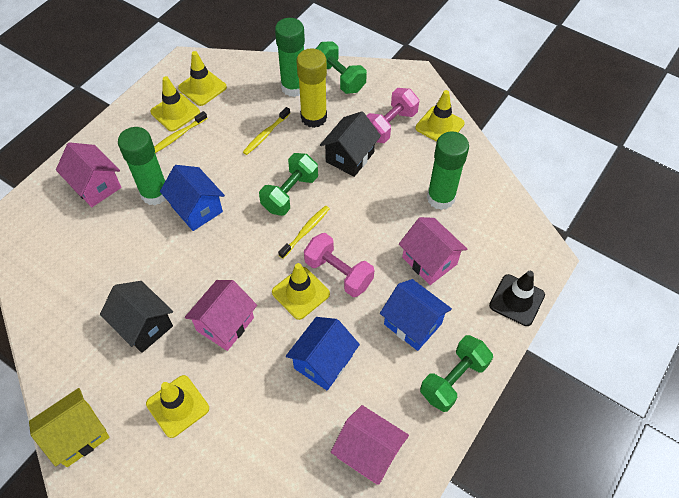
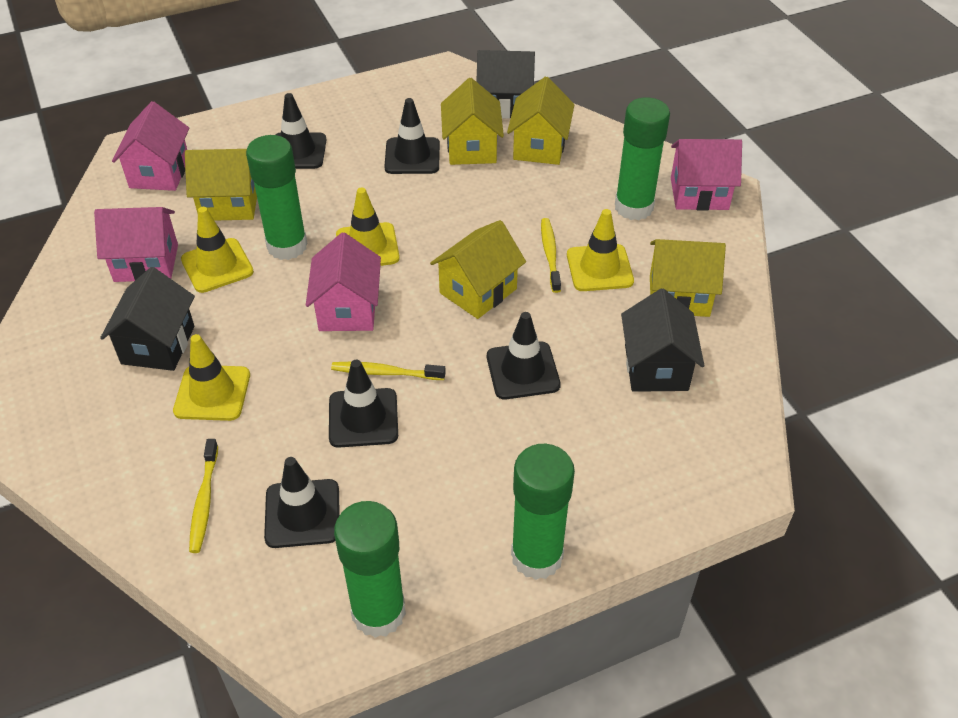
black house: [100,281,173,353] [320,111,381,177] = 2 -> [100,267,195,371] [476,50,535,119] [621,289,704,392] = 3
black traffic cone: [489,271,545,326] = 1 -> [264,457,340,548] [275,93,327,169] [329,360,398,448] [384,98,440,174] [487,312,561,399] = 5
blue house: [160,165,225,231] [286,317,360,391] [380,279,452,351] = 3 -> none = 0
green dumbbell: [259,153,318,216] [316,42,367,94] [420,335,493,412] = 3 -> none = 0
green glue stick: [118,127,166,205] [275,18,305,97] [427,131,469,210] = 3 -> [246,135,308,260] [334,501,406,638] [511,444,575,580] [615,97,670,220] = 4
pink dumbbell: [304,233,375,297] [367,88,419,143] = 2 -> none = 0
yellow glue stick: [296,48,327,128] = 1 -> none = 0
yellow house: [29,388,110,467] = 1 -> [185,149,257,221] [430,220,526,319] [441,78,504,165] [507,77,574,165] [650,239,726,317] = 5
yellow traffic cone: [146,375,209,438] [151,76,200,131] [178,51,227,106] [272,263,330,320] [415,90,465,142] = 5 -> [173,334,250,421] [181,207,254,293] [336,188,400,266] [567,209,634,291] = 4

